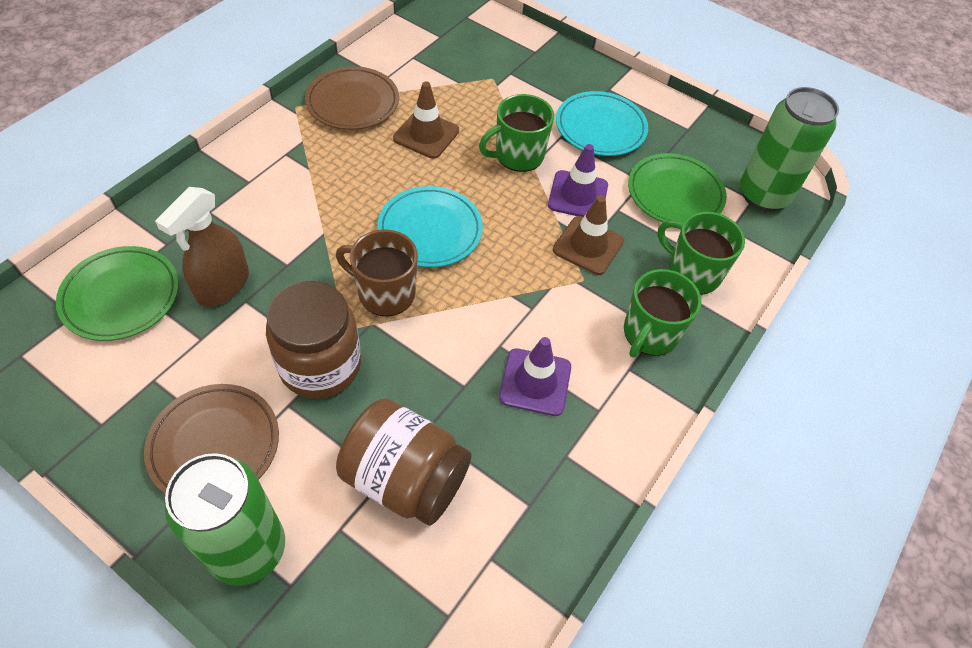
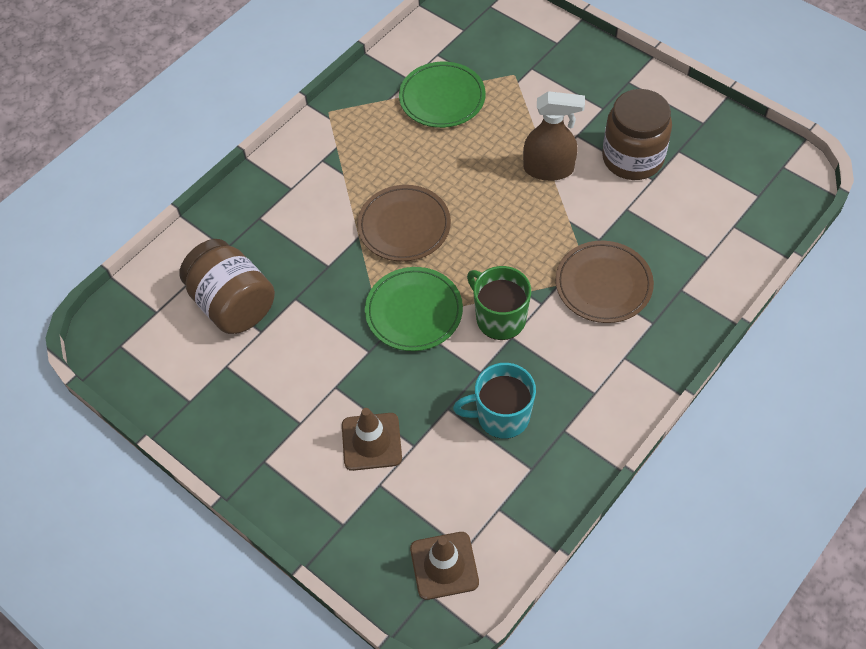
brown mug: [336,229,418,316] = 1 -> none = 0
green can: [165,453,285,586] [740,87,839,211] = 2 -> none = 0
green mug: [479,94,554,172] [624,269,702,357] [658,212,745,295] = 3 -> [467,266,531,340] = 1
purple traffic cone: [499,337,571,416] [548,144,608,217] = 2 -> none = 0
turquoise mug: none = 0 -> [453,363,536,439] = 1
turquoise plate: [377,186,483,267] [556,91,648,156] = 2 -> none = 0

